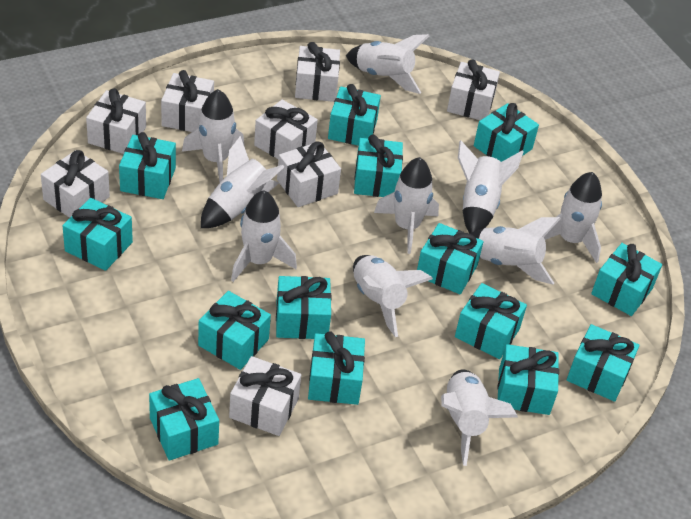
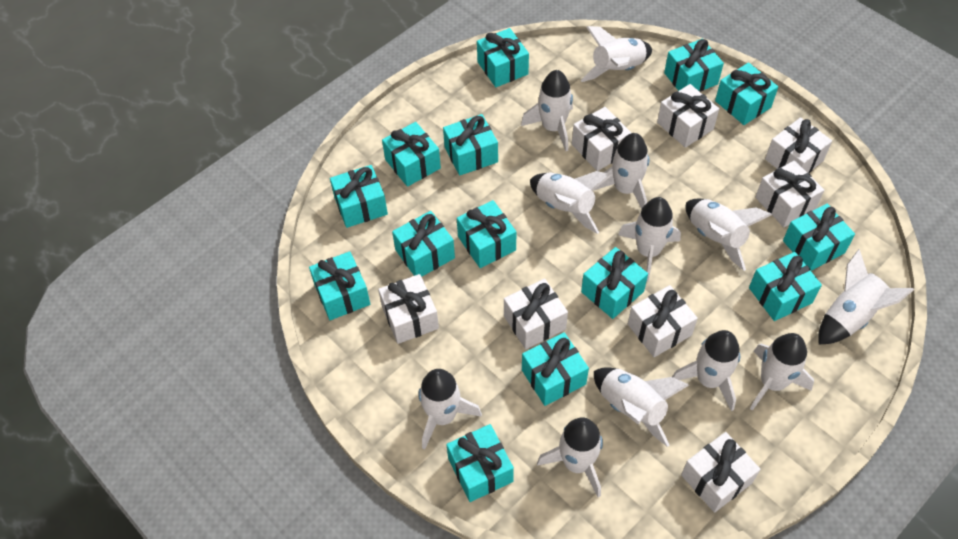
white rocket: [182,89,245,182] [201,136,284,228] [231,190,297,282] [346,34,429,94] [353,255,433,337] [374,157,439,254] [441,369,518,466] [458,140,523,233] [469,217,561,285] [543,172,602,263] = 10 -> [418,369,482,449] [521,70,573,151] [530,171,612,234] [537,417,603,498] [581,26,652,82] [594,133,649,209] [594,367,689,447] [618,197,681,282] [672,330,740,411] [685,199,772,271] [750,333,814,411] [819,249,914,344] = 12

